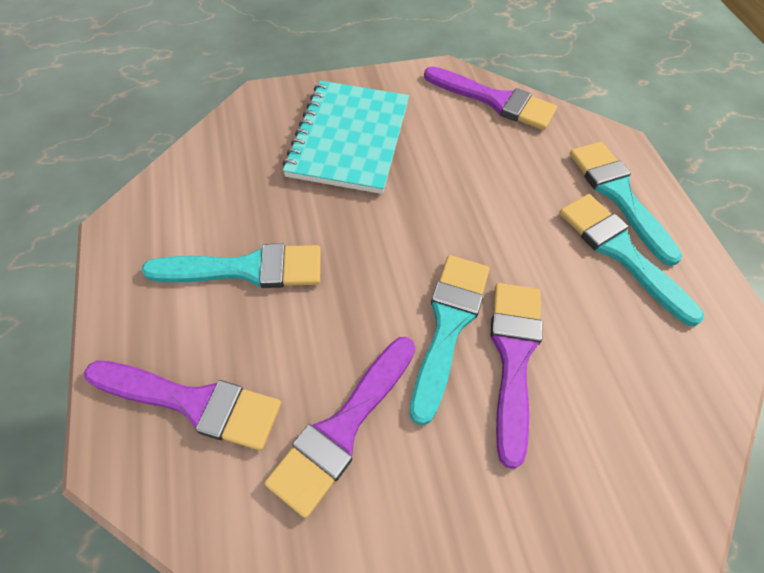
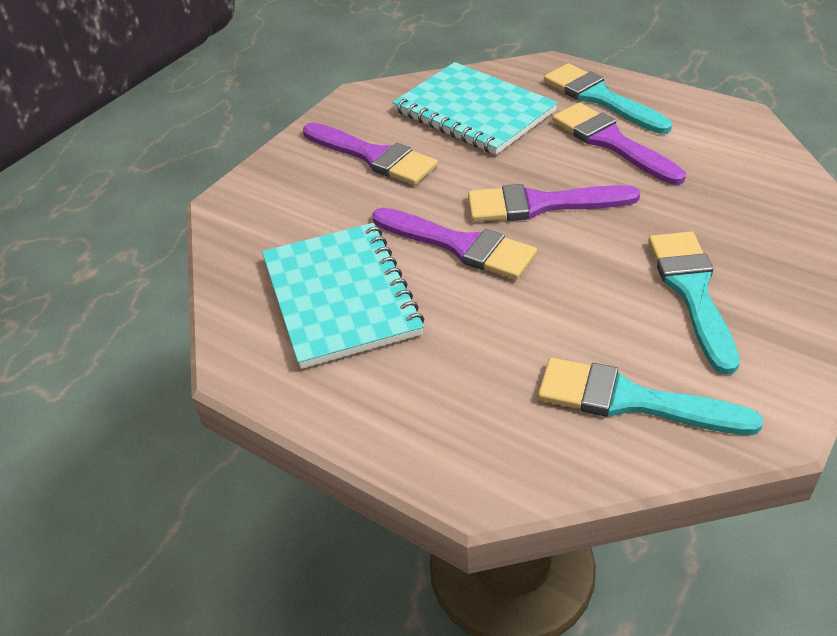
turquoise brush: [142,244,321,288] [410,255,490,425] [559,194,704,326] [570,142,682,266] = 4 -> [538,358,763,435] [544,63,672,134] [648,232,740,375] = 3
turquoise notebook: [282,81,409,194] = 1 -> [262,223,424,369] [392,62,558,155] = 2

